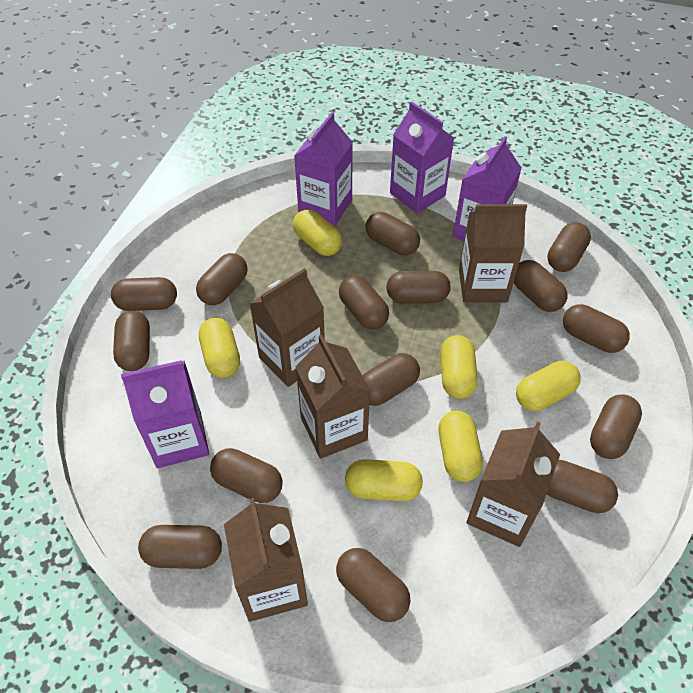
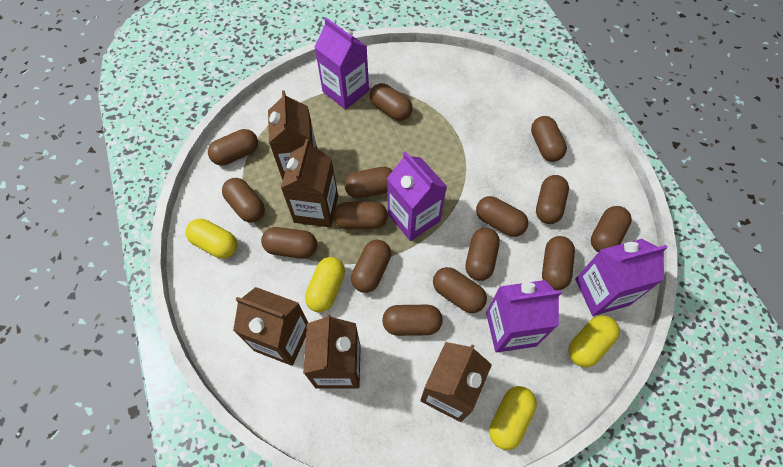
yellow capsule: [199,318,240,378] [293,210,342,256] [345,459,423,501] [438,411,483,482] [440,335,478,399] [516,361,581,411] = 6 -> [186,219,237,259] [305,257,345,312] [489,386,537,450] [568,315,620,367] = 4

